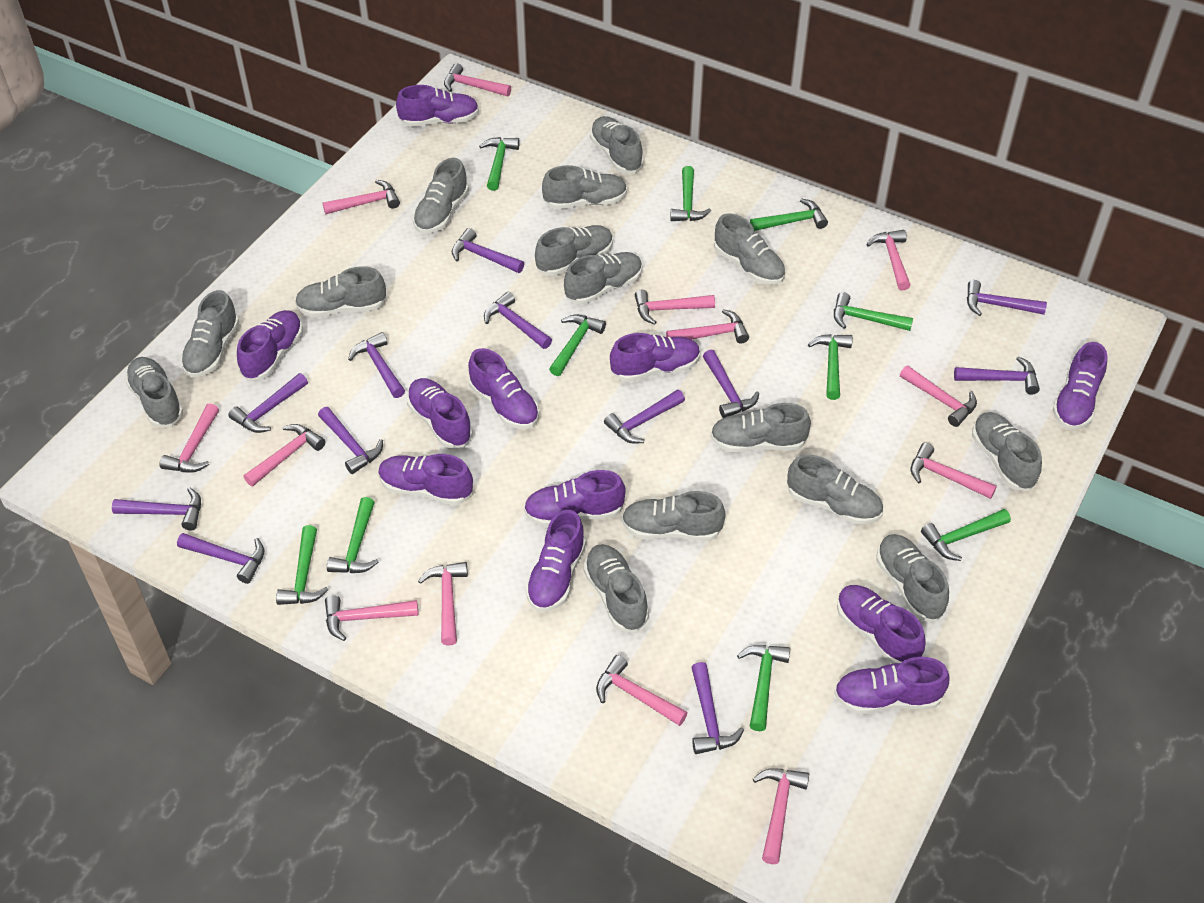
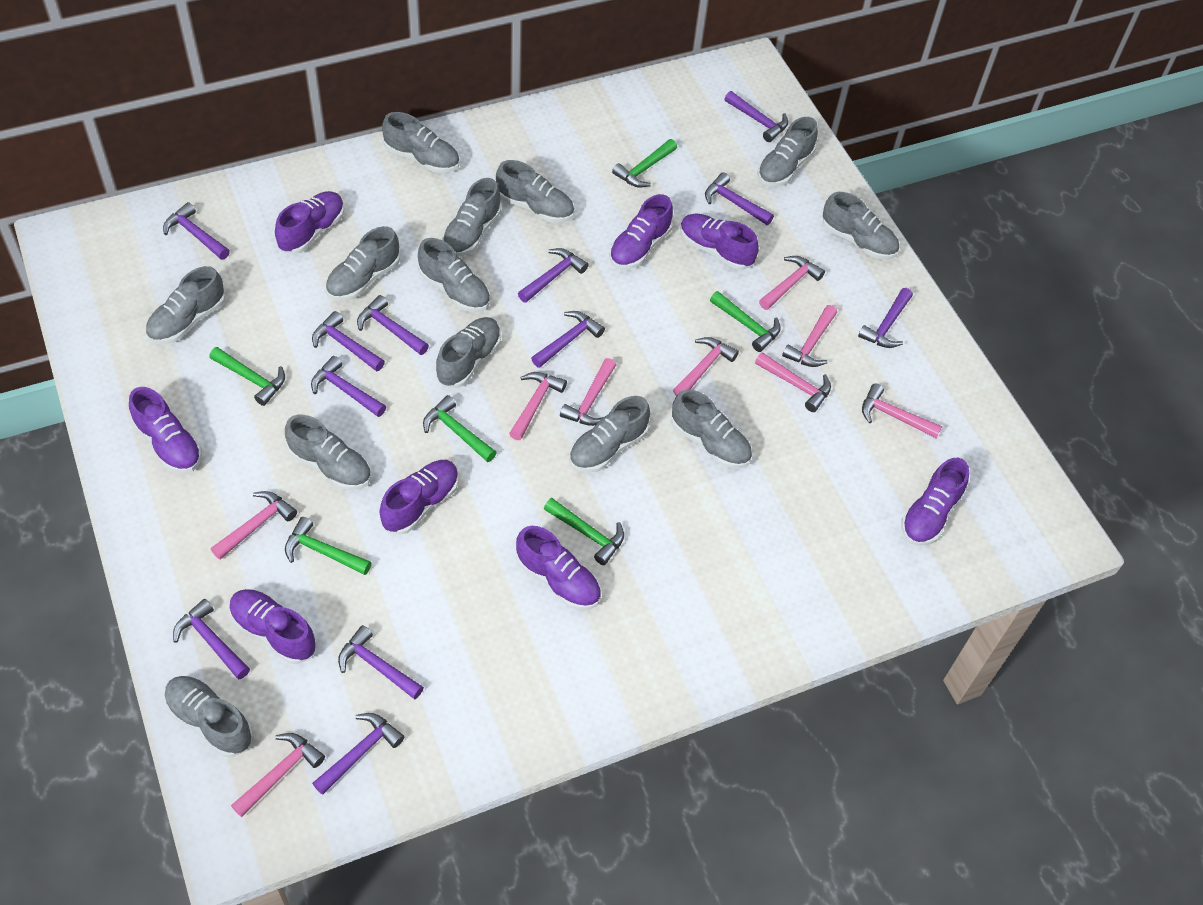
green hammer: [276,525,328,605] [327,497,379,573] [479,137,520,191] [549,315,606,376] [670,166,711,221] [737,645,790,731] [750,198,828,231] [808,334,852,400] [834,292,913,331] [921,509,1011,561] = 10 -> [209,347,285,406] [285,517,372,575] [423,395,497,462] [544,498,624,565] [612,139,677,188] [710,291,781,352] = 6
grey shoe: [125,357,183,427] [181,290,239,378] [295,266,386,317] [413,158,469,234] [535,225,613,276] [542,165,627,209] [564,252,642,304] [584,544,649,632] [590,116,644,173] [622,491,726,541] [710,403,811,452] [714,213,785,285] [787,454,883,524] [876,534,949,621] [972,412,1042,491] = 15 -> [145,266,225,344] [164,676,253,757] [285,415,371,490] [325,226,400,301] [382,112,460,173] [418,238,490,312] [435,317,501,388] [442,178,502,256] [496,160,574,223] [569,396,650,472] [671,389,752,468] [757,117,818,186] [823,192,899,259] = 13
pink hammer: [159,403,219,473] [244,424,326,486] [323,180,400,214] [325,595,418,641] [418,562,468,646] [444,63,511,96] [596,655,687,726] [635,290,715,325] [666,309,749,344] [753,768,809,864] [866,230,911,291] [900,365,977,427] [911,443,997,499] = 13 -> [211,491,297,559] [231,733,325,817] [509,372,567,440] [560,358,616,426] [673,337,739,396] [755,352,831,412] [759,256,825,310] [782,305,837,367] [862,384,942,439] = 9
purple shoe: [237,310,303,381] [378,454,473,505] [396,85,479,127] [407,378,473,449] [468,348,539,429] [524,470,626,527] [525,510,586,611] [610,333,700,382] [834,657,949,714] [837,585,926,664] [1053,342,1107,430] = 11 -> [129,387,202,473] [229,589,317,664] [275,191,344,254] [380,460,459,535] [516,526,601,610] [609,194,673,269] [680,214,759,270] [901,458,969,545] = 8

